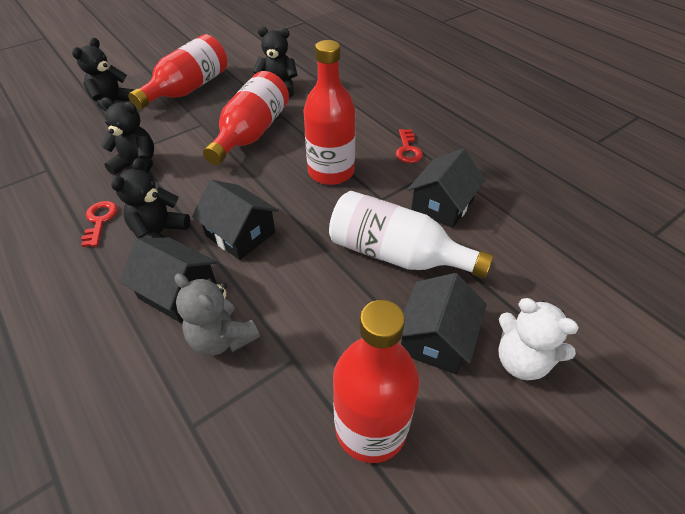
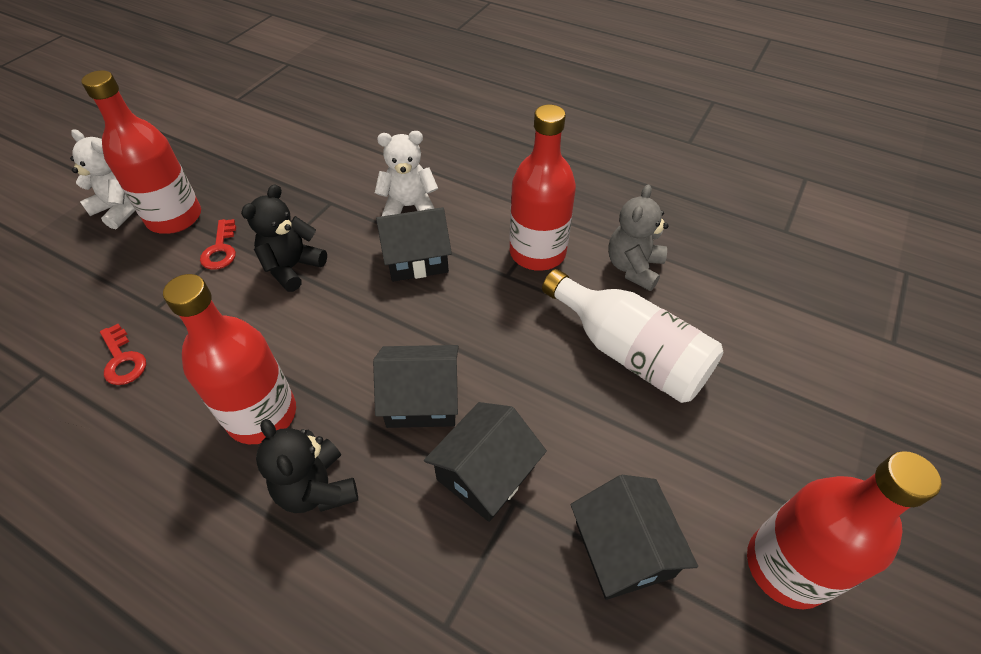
black teddy bear: [72,38,134,112] [101,98,154,175] [111,158,190,238] [253,27,297,98] = 4 -> [241,184,327,292] [256,419,358,513] = 2
white teddy bear: [498,298,579,380] = 1 -> [70,129,135,229] [375,131,438,216] = 2

